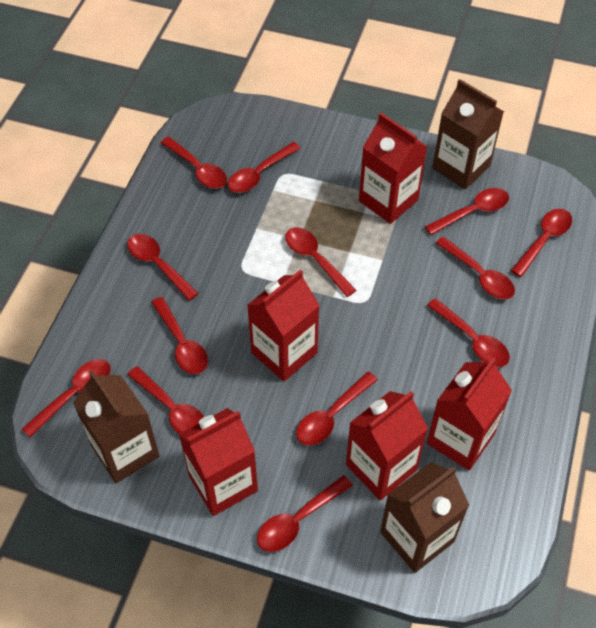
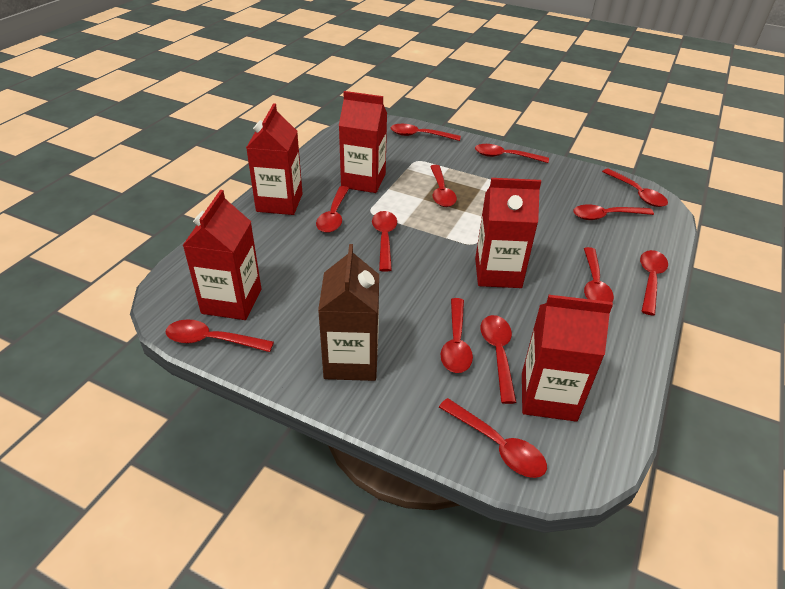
brown carton: [73,370,160,483] [380,462,469,573] [432,79,504,189] = 3 -> [318,244,379,381] = 1

